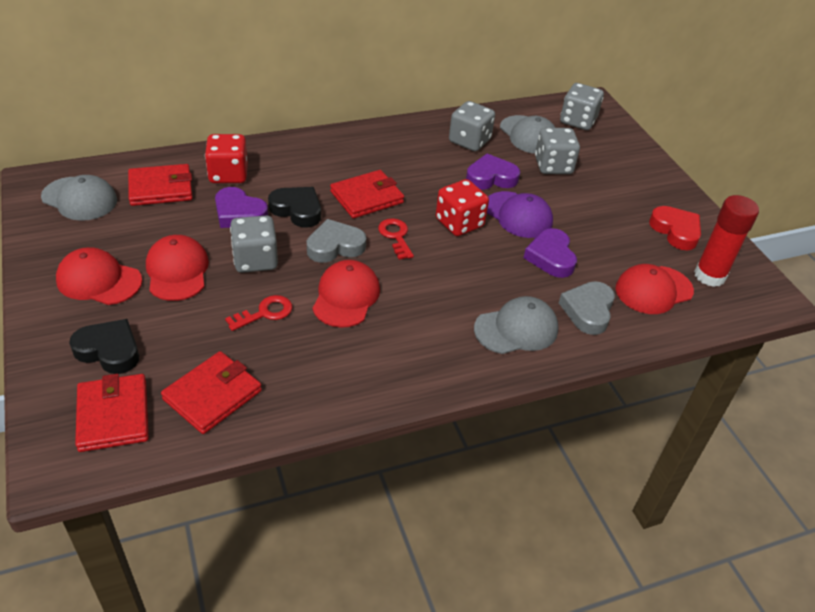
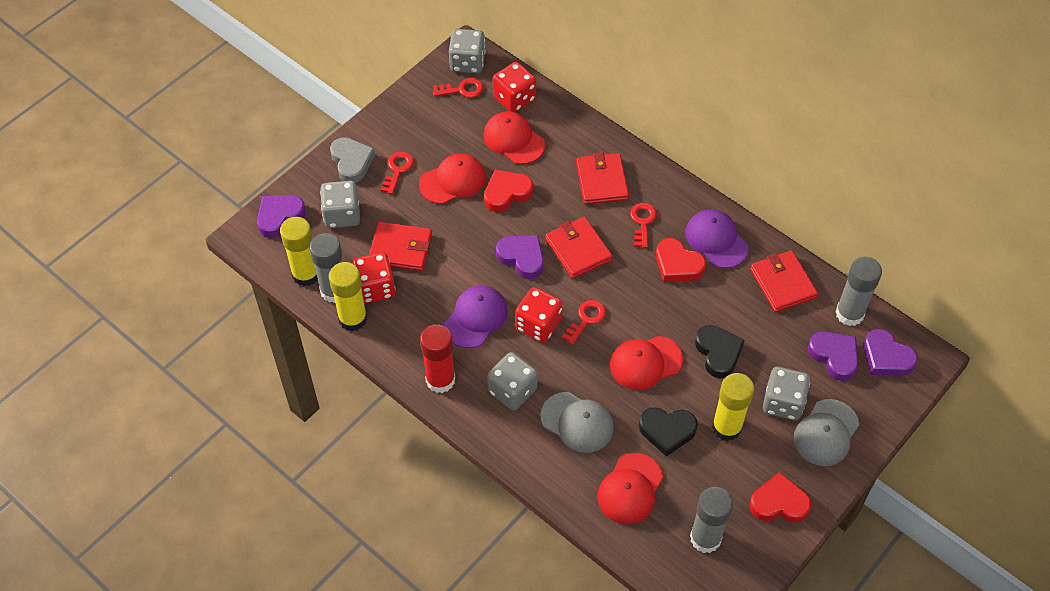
grey cap: [41,175,117,221] [474,296,558,354] [500,115,556,154] = 3 -> [540,392,614,453] [794,399,859,466] = 2
grey glue stick: none = 0 -> [310,233,343,303] [690,487,733,553] [835,257,882,326] = 3
grey heart: [307,219,366,263] [559,281,615,335] = 2 -> [330,137,375,183] = 1
purple cap: [487,191,553,238] = 1 -> [444,285,508,348] [685,209,748,268] = 2
purple heart: [215,187,268,228] [466,154,520,190] [524,228,577,278] = 3 -> [257,195,306,238] [496,235,544,279] [808,331,858,381] [864,329,918,376] = 4
red dice: [205,134,248,183] [436,179,489,236] = 2 -> [352,252,395,304] [493,62,536,112] [515,287,563,343] = 3
red heart: [649,206,701,250] = 1 -> [484,170,533,212] [656,238,706,282] [749,472,811,523] = 3
red key: [225,295,292,331] [378,218,414,260] = 2 -> [380,152,414,194] [433,78,483,98] [562,300,606,345] [630,203,657,248] = 4
yellow glue stick: none = 0 -> [280,217,318,286] [329,262,367,331] [712,373,754,441] = 3

